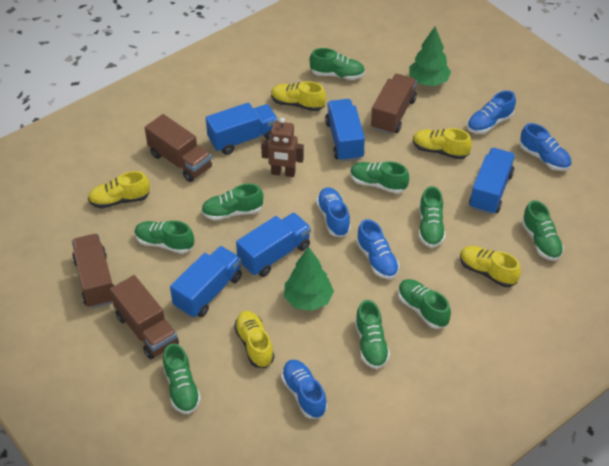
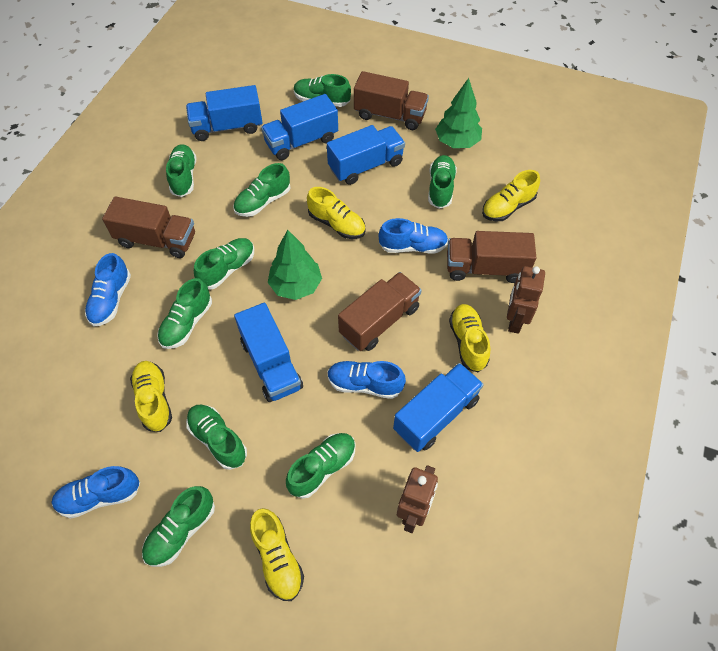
blue shoe: [281,360,327,419] [316,187,351,237] [356,219,399,279] [467,90,516,134] [520,123,571,171] = 5 -> [51,466,140,519] [85,253,131,326] [327,361,406,399] [379,218,448,254] = 4
brown robot: [261,118,304,177] = 1 -> [397,465,438,533] [507,266,545,334] = 2

